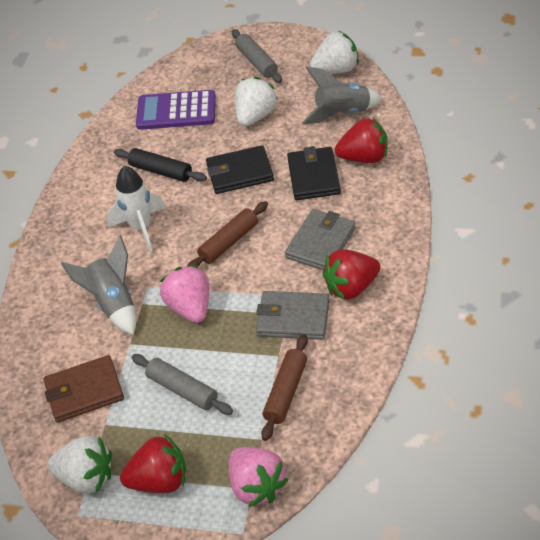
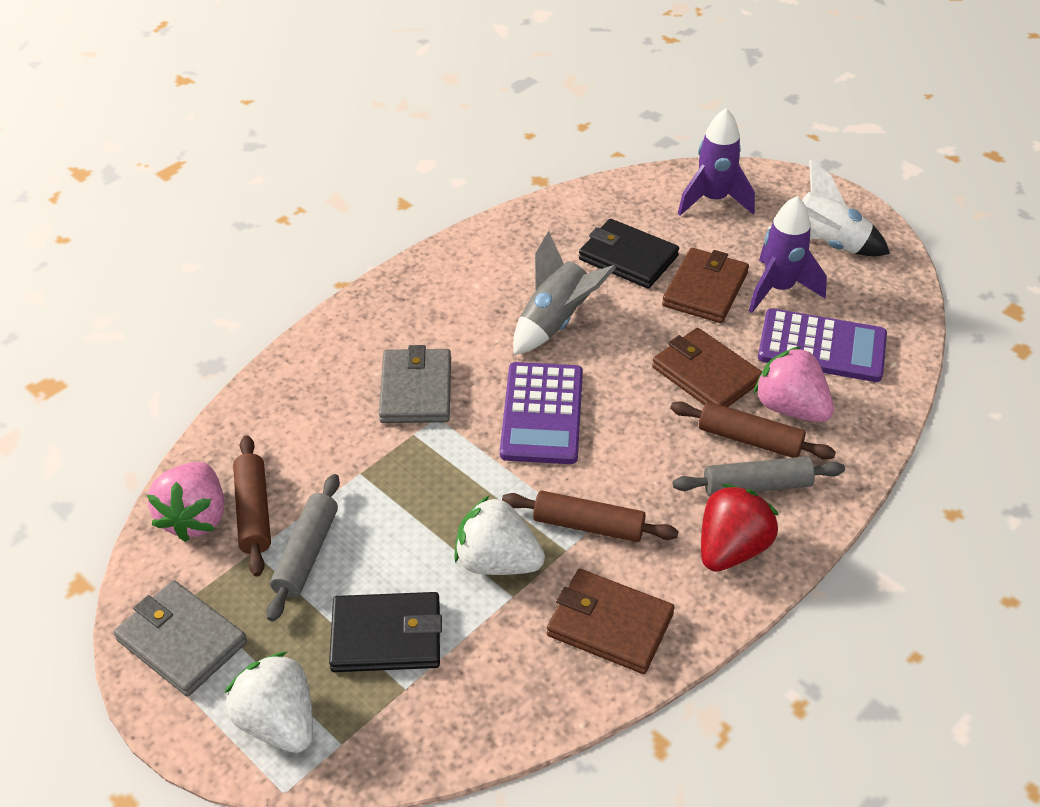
black rolling pin: [114,148,207,182] = 1 -> none = 0
brown rolling pin: [187,201,268,268] [261,334,308,441] = 2 -> [233,435,271,576] [502,491,679,542] [670,401,836,459] = 3
brown wallet: [44,355,124,423] = 1 -> [547,569,674,674] [652,328,762,407] [662,248,749,323] = 3
grey rocket: [61,236,136,335] [302,66,383,125] = 2 -> [513,231,616,355] = 1
purple calculator: [136,90,216,130] = 1 -> [500,362,583,464] [758,309,887,382] = 2
purple rocket: none = 0 -> [678,108,755,216] [749,196,827,313] = 2
red strawberry: [120,434,186,493] [322,249,380,300] [335,118,388,163] = 3 -> [701,484,779,572] = 1
white strawberry: [47,436,112,493] [235,77,278,126] [310,31,359,74] = 3 -> [225,652,313,753] [454,496,545,575] = 2

